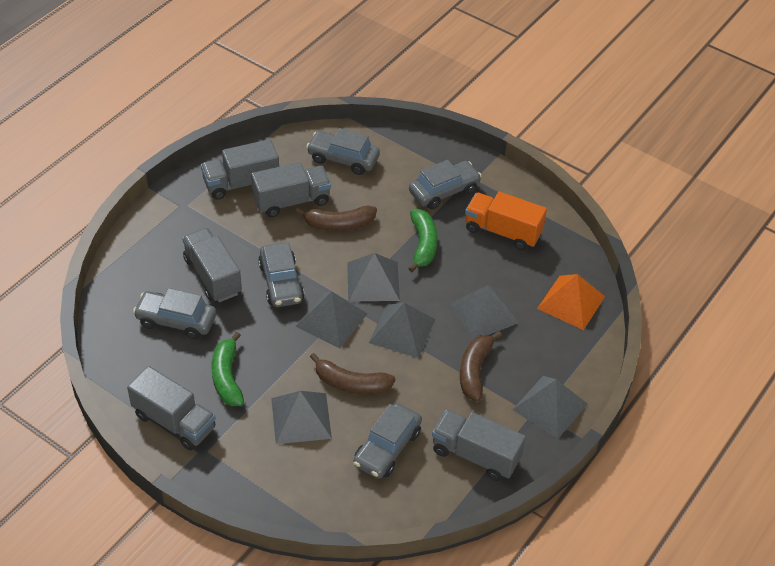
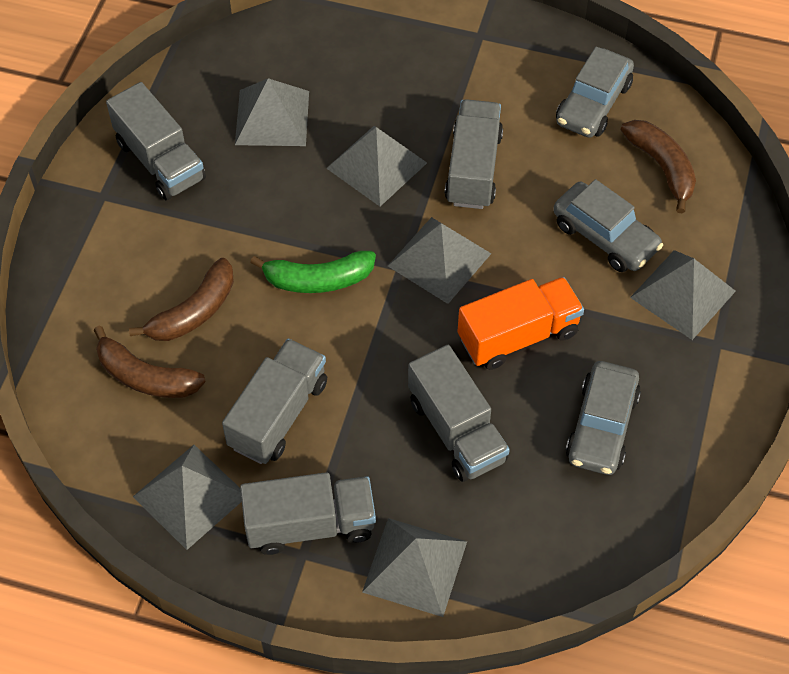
green banana: [211,332,244,406] [408,209,437,272] = 2 -> [250,251,376,293] = 1
grey car: [133,288,217,339] [258,242,304,307] [306,128,380,175] [353,403,422,479] [409,160,482,209] = 5 -> [553,179,663,272] [556,47,634,138] [566,361,641,475] = 3
orange pyramid: [537,274,605,330] = 1 -> none = 0

